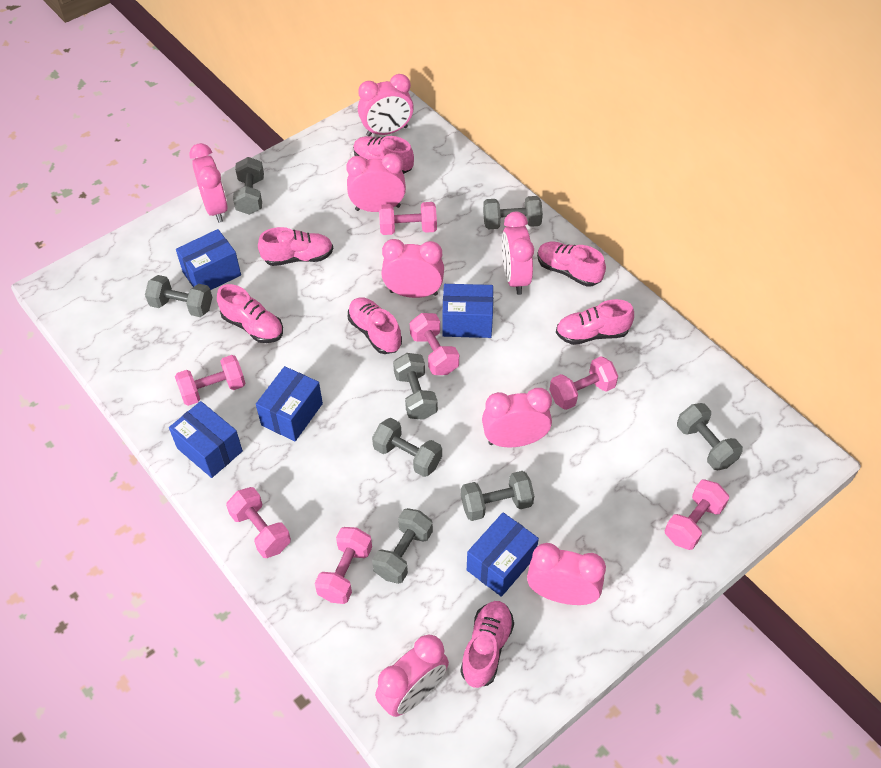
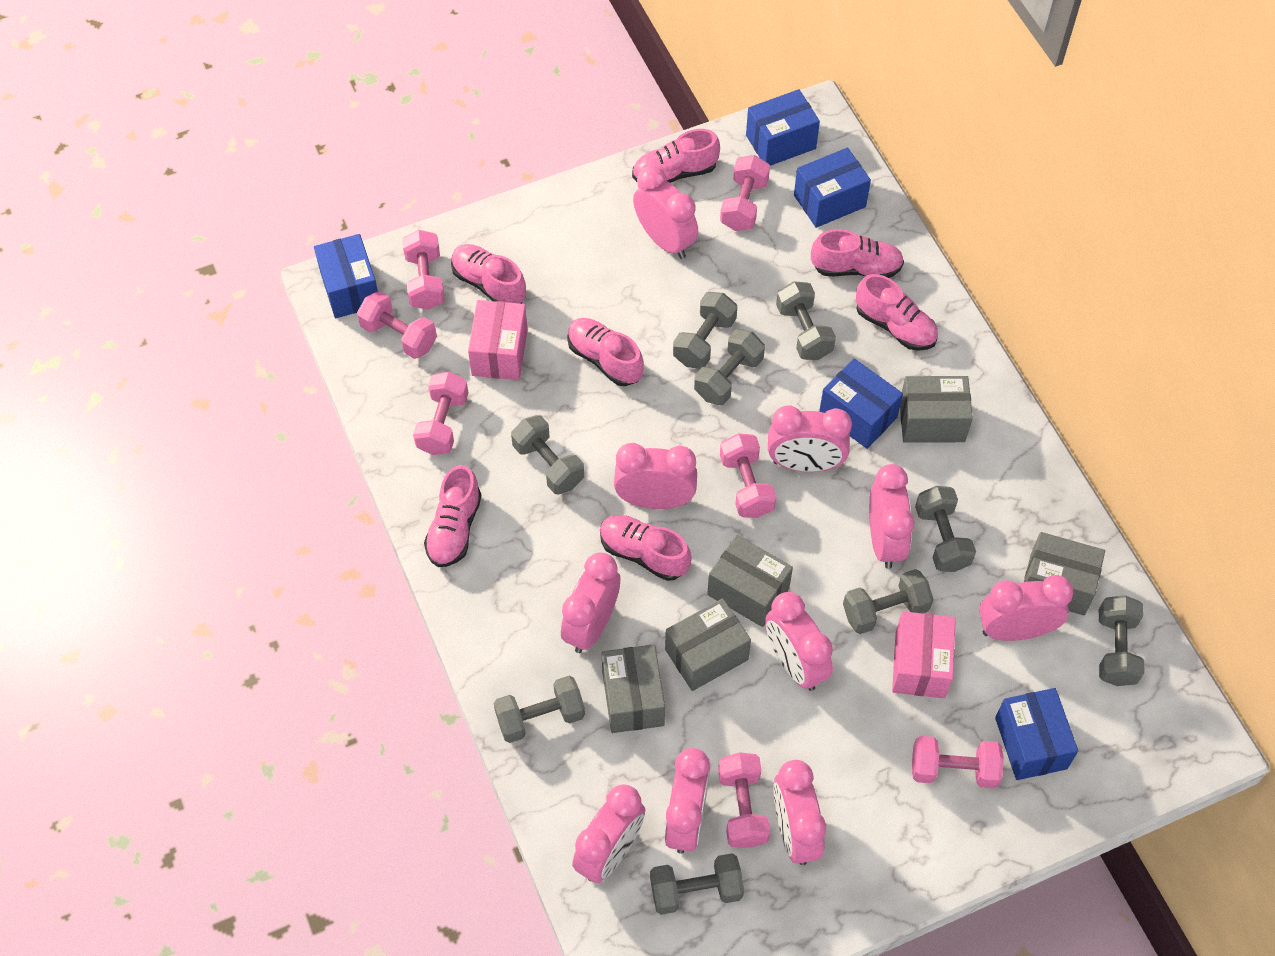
grey box: none = 0 -> [602,644,665,733] [665,598,751,691] [707,535,793,627] [900,376,973,443] [1024,532,1105,615] = 5
grey dumbbell: [145,275,212,317] [233,157,264,215] [372,418,442,477] [372,508,433,584] [393,353,438,420] [461,471,534,521] [483,196,543,229] [677,403,743,470] = 8 -> [494,676,585,743] [511,415,584,494] [650,853,744,915] [673,292,737,369] [694,329,765,405] [776,281,836,360] [843,569,933,634] [915,486,976,572] [1099,595,1145,686] = 9
pink box: none = 0 -> [468,300,528,380] [892,611,956,698] = 2
pink clock: [189,143,228,223] [346,153,406,212] [358,74,414,136] [375,635,449,717] [381,239,444,298] [482,388,552,447] [502,212,534,295] [527,543,606,605] = 8 -> [561,552,620,653] [572,784,645,883] [614,443,697,509] [633,166,698,259] [665,748,710,854] [765,592,833,691] [768,405,852,472] [773,760,826,865] [869,464,915,569] [979,575,1073,641] = 10

